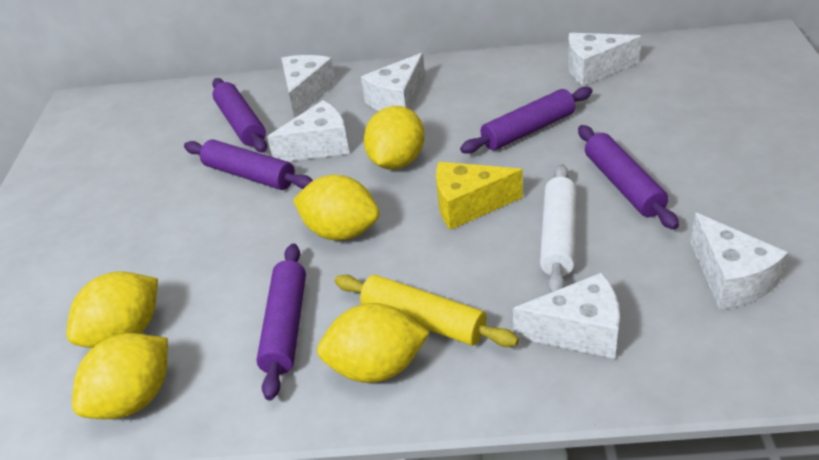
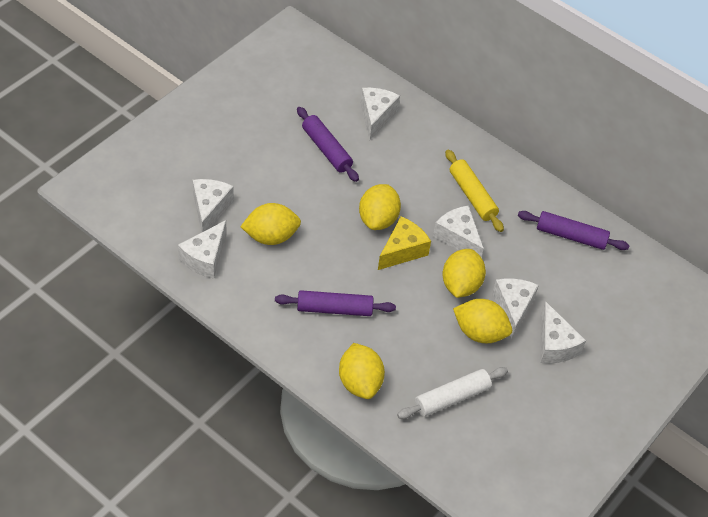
purple rolling pin: [184,140,313,190] [212,78,267,153] [256,244,306,400] [460,87,593,154] [578,125,679,230] = 5 -> [275,290,396,316] [297,107,359,182] [518,211,630,250] = 3

